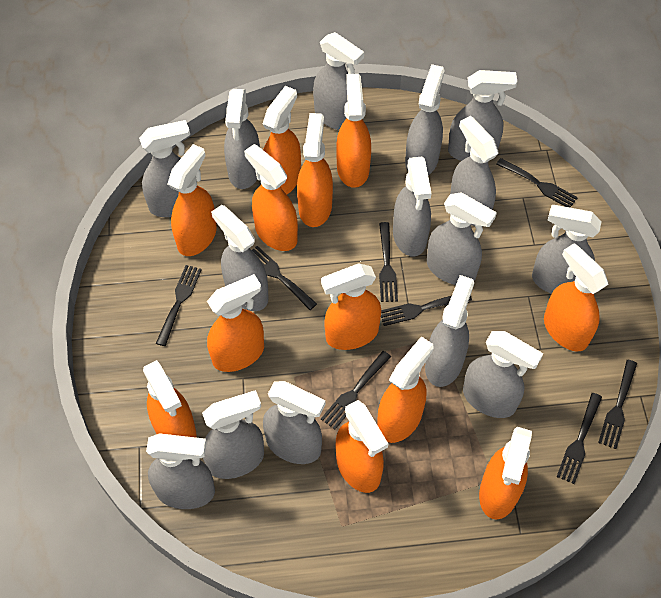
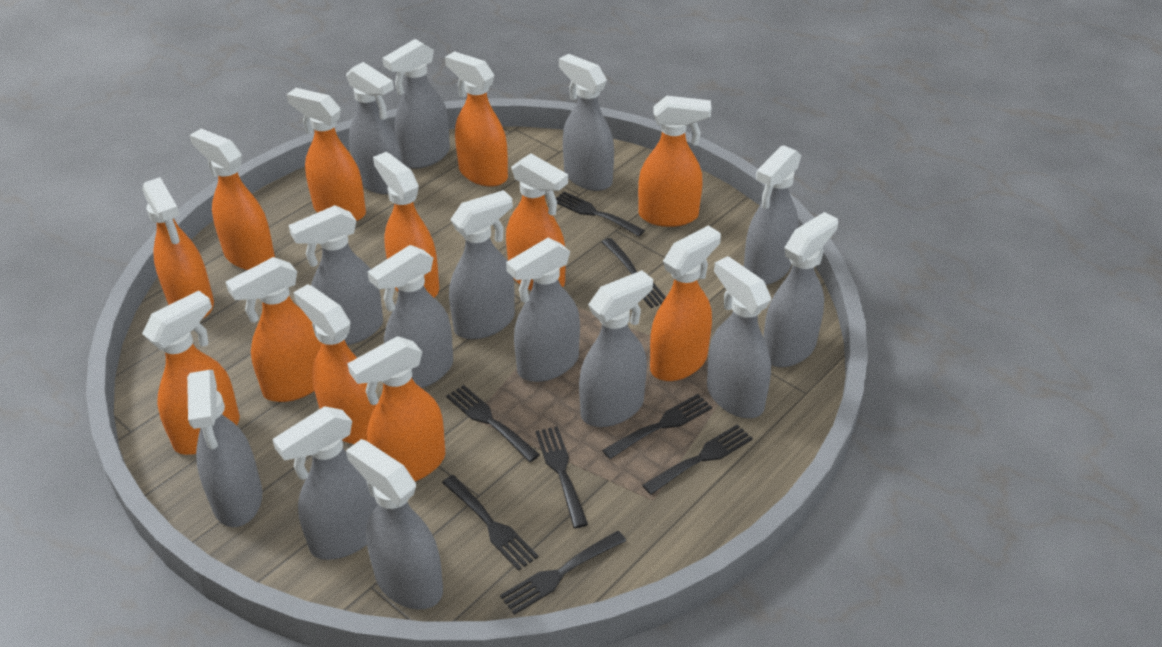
grey spray bottle: [139,120,190,217] [146,433,215,509] [202,390,264,479] [211,205,269,311] [224,89,260,189] [263,381,326,464] [313,32,364,130] [393,157,432,257] [405,64,445,175] [425,275,474,387] [427,192,497,285] [448,70,517,161] [450,116,498,226] [463,331,543,418] [532,205,602,294] = 15 -> [187,370,262,527] [272,406,378,560] [288,205,383,345] [346,62,402,194] [346,439,443,610] [368,245,453,388] [382,39,450,169] [449,190,515,339] [506,238,580,382] [559,54,614,191] [579,270,653,427] [707,256,771,418] [744,145,802,285] [763,212,838,367] = 14

